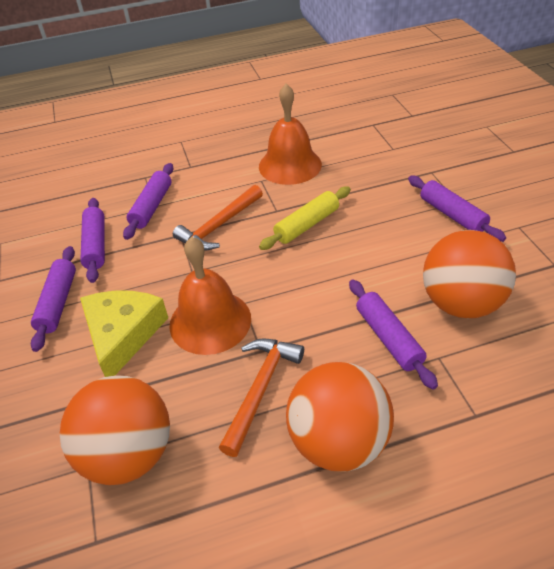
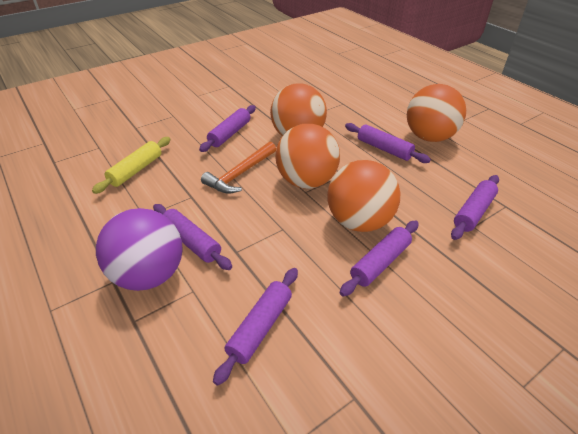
orange ball: [60,375,170,485] [286,362,394,472] [423,230,516,318] = 3 -> [270,83,327,136] [275,124,340,189] [327,160,400,232] [407,84,466,142] = 4
orange bell: [170,237,251,355] [259,84,322,185] = 2 -> none = 0
orange hammer: [173,185,263,251] [219,338,304,457] = 2 -> [201,142,276,194] = 1
purple ball: none = 0 -> [96,208,183,291] = 1
purple rolling pin: [31,246,76,352] [80,198,105,283] [123,163,174,240] [349,280,438,390] [408,176,506,242] = 5 -> [153,204,232,270] [199,105,256,152] [213,268,298,386] [340,221,419,296] [345,123,431,163] [451,175,499,240] = 6
yellow cheese: [80,291,168,377] = 1 -> none = 0

